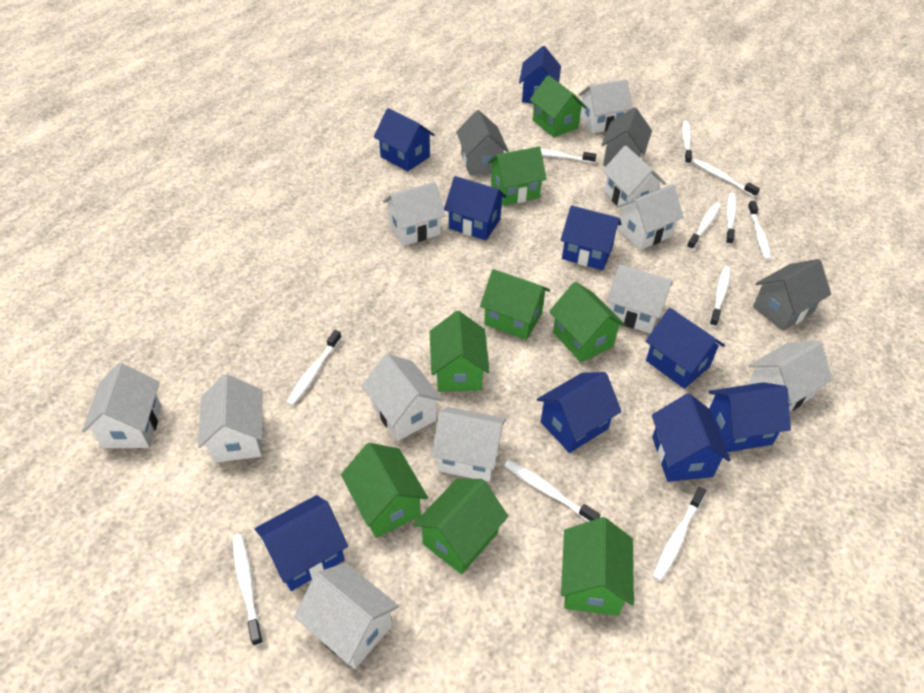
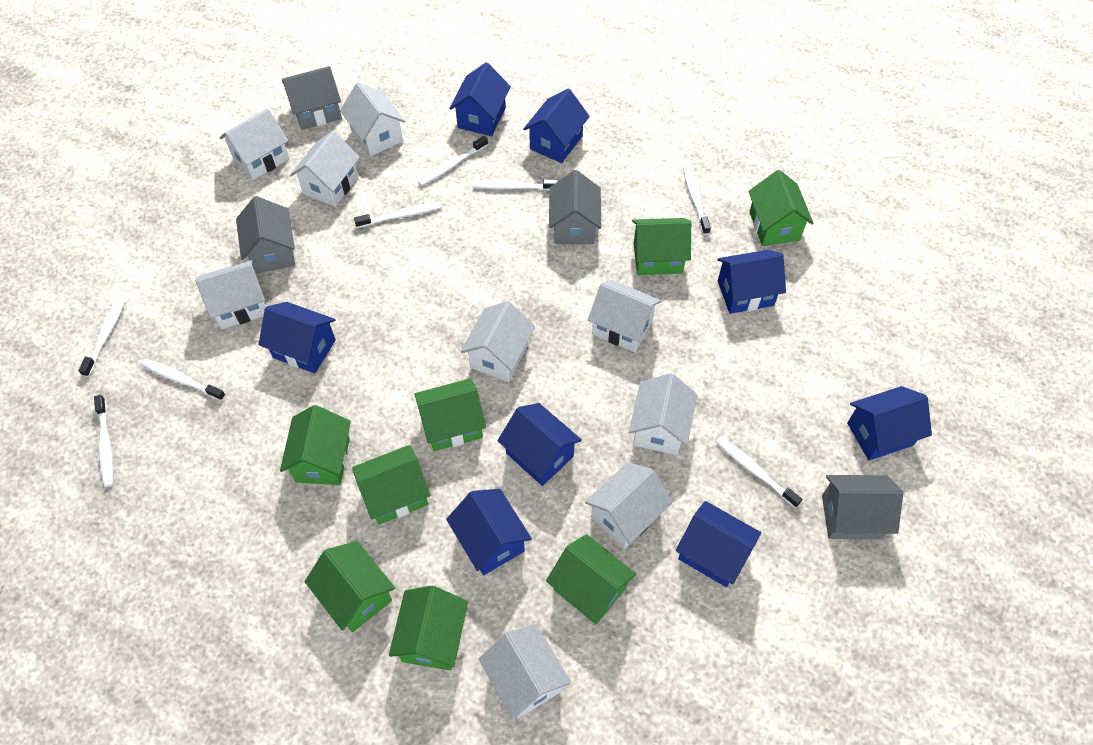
blue house: [255,495,348,591] [374,108,435,171] [444,176,507,240] [519,46,561,103] [537,372,622,453] [561,205,621,270] [646,308,725,389] [652,393,731,482] [709,382,791,452] = 9 -> [259,302,336,373] [446,489,532,575] [449,62,511,136] [498,403,582,486] [523,89,590,163] [676,501,761,587] [717,250,786,314] [847,386,932,461] = 8
grey house: [456,110,509,175] [602,107,652,166] [753,259,831,331] = 3 -> [236,196,295,274] [282,66,342,130] [549,170,601,244] [822,475,903,539] = 4
white house: [82,363,162,448] [198,374,263,463] [294,563,399,669] [362,354,444,441] [383,182,446,246] [431,407,506,482] [578,79,632,134] [602,145,666,210] [607,264,673,334] [616,184,684,250] [748,341,833,411] = 11 -> [195,260,266,329] [220,108,289,180] [290,131,360,207] [340,82,406,156] [461,301,535,382] [479,624,571,719] [585,462,672,549] [588,280,661,352] [629,373,697,455] = 9
white toothbrush: [233,534,263,646] [286,330,341,406] [504,460,600,522] [523,148,597,163] [652,486,706,582] [682,121,692,165] [687,202,721,250] [692,159,760,197] [709,266,731,327] [725,193,737,245] [748,201,771,261] = 11 -> [78,296,126,377] [94,395,113,487] [141,359,226,401] [354,202,442,228] [418,136,488,186] [473,179,558,191] [683,166,711,235] [716,436,802,508] = 8

